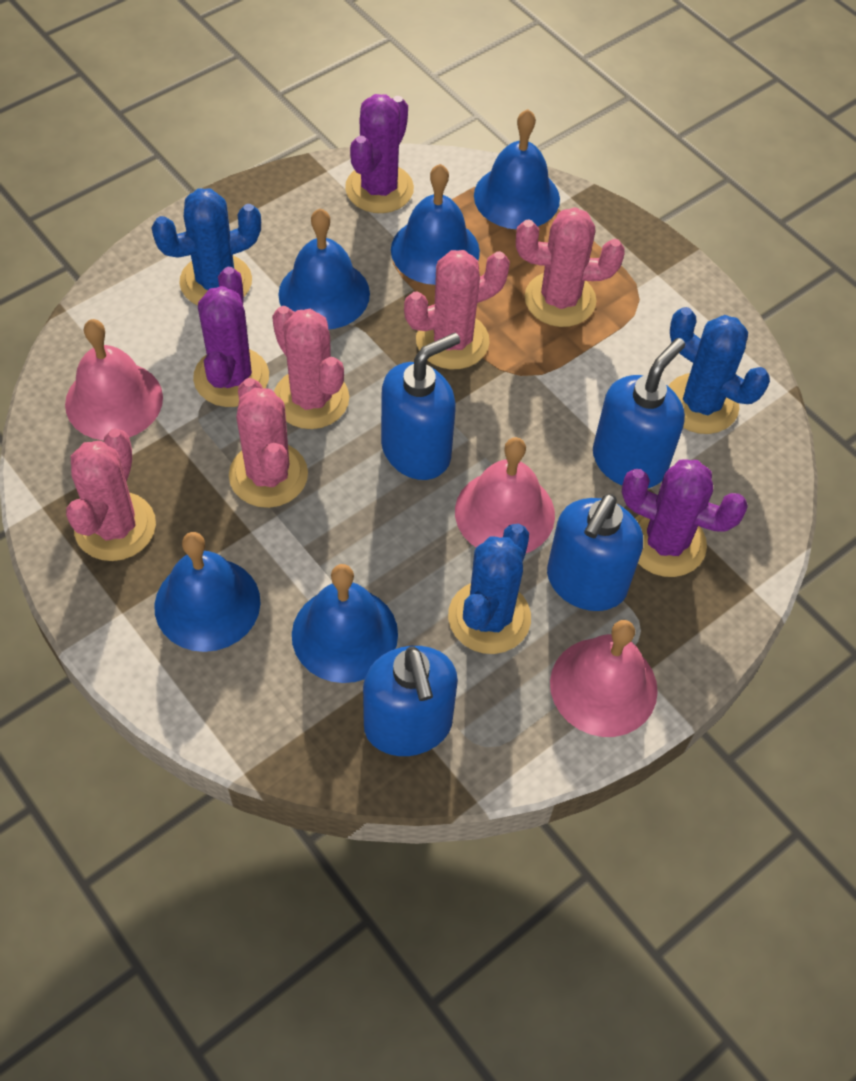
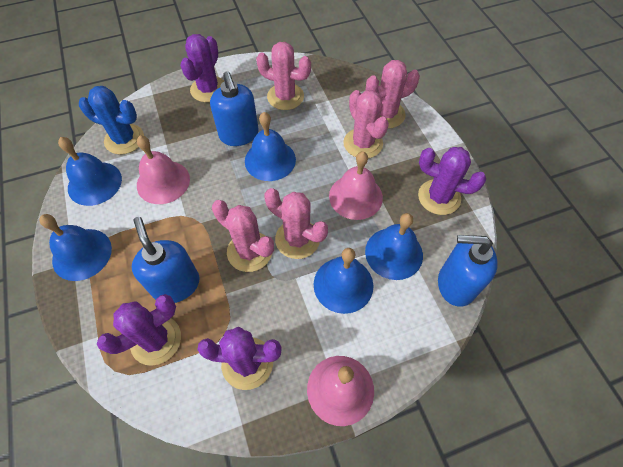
blue cactus: [152,188,261,305] [448,524,531,654] [669,307,770,434] = 3 -> [79,86,144,155] = 1
blue soap dispenser: [363,646,458,756] [381,333,460,480] [547,493,643,611] [593,338,685,488] = 4 -> [132,217,200,303] [210,71,259,146] [438,235,498,307] = 3
purple cactus: [193,267,269,407] [345,94,414,213] [622,459,748,577] = 3 -> [97,294,181,366] [180,34,224,102] [197,327,282,390] [418,147,486,215] = 4

